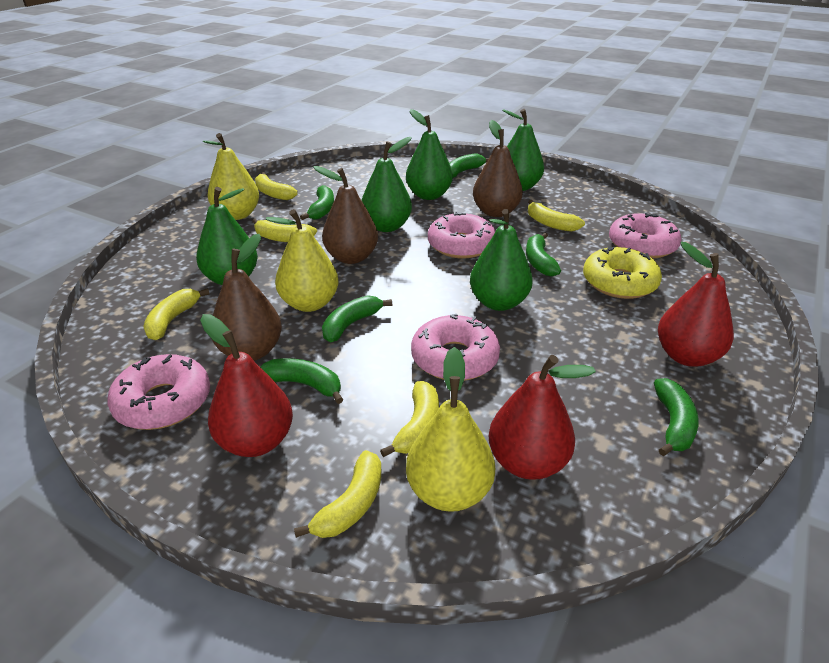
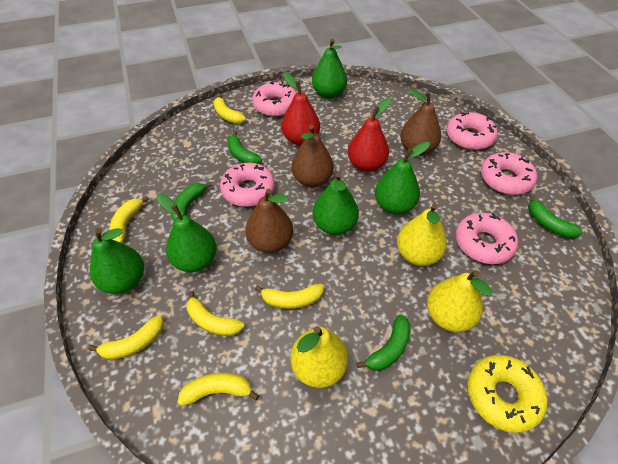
green banana: [260,358,343,404] [300,185,334,220] [322,295,392,342] [449,153,489,178] [526,232,561,276] [654,378,699,456] = 6 -> [171,182,212,221] [227,131,262,164] [357,315,411,371] [528,195,582,238] = 4
pink donut: [107,354,210,430] [411,314,500,381] [428,212,495,259] [609,213,681,259] = 4 -> [220,163,275,207] [252,82,296,117] [447,112,498,150] [456,213,518,264] [481,152,537,195] = 5
red pear: [200,314,293,457] [489,355,596,480] [658,242,734,367] = 3 -> [281,72,320,145] [348,98,392,172] = 2

